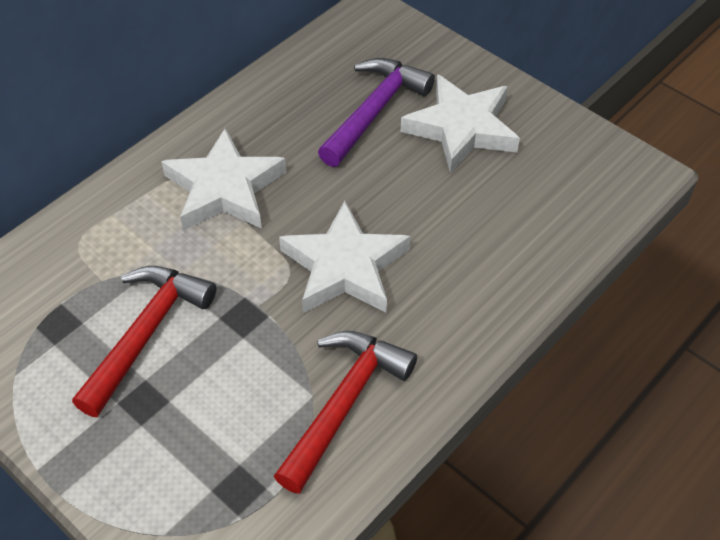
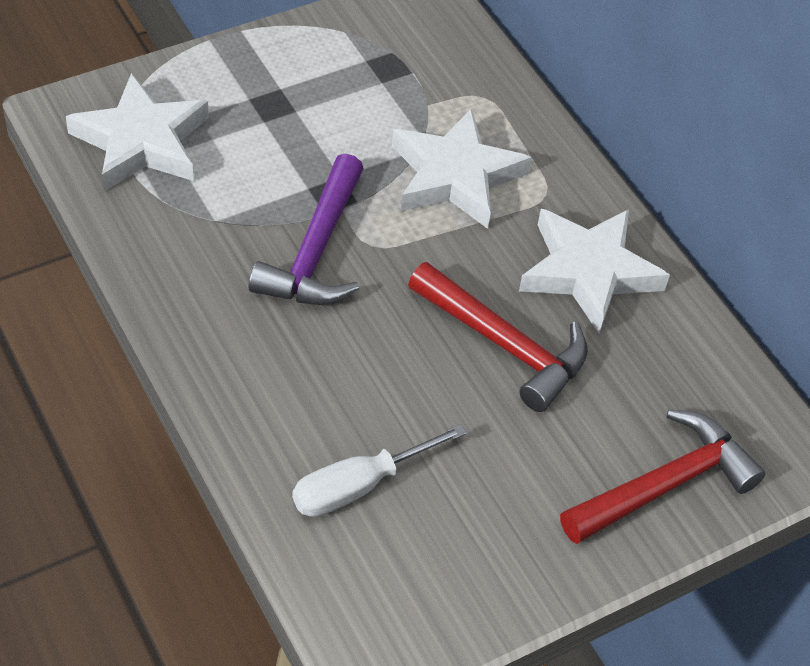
white screwdriver: none = 0 -> [292,424,467,517] = 1

